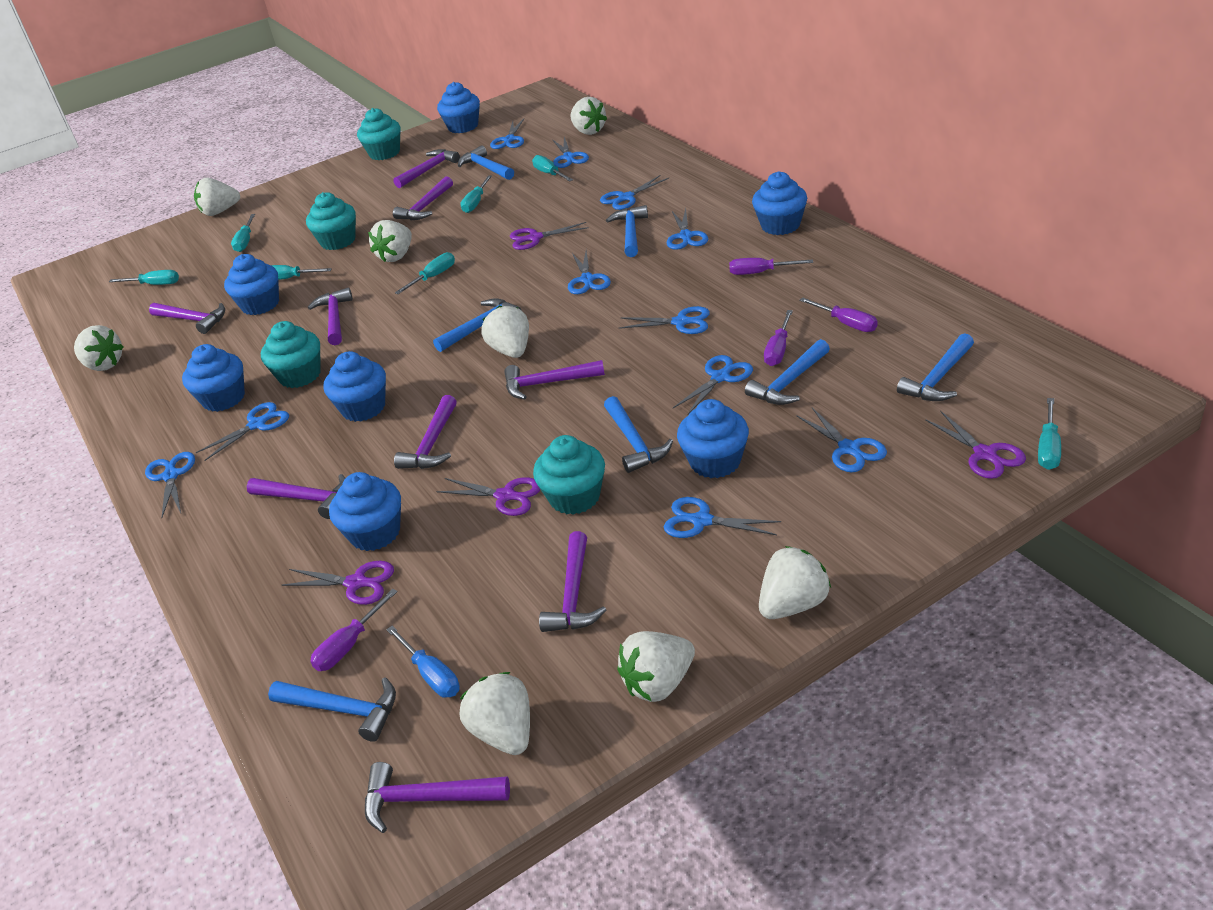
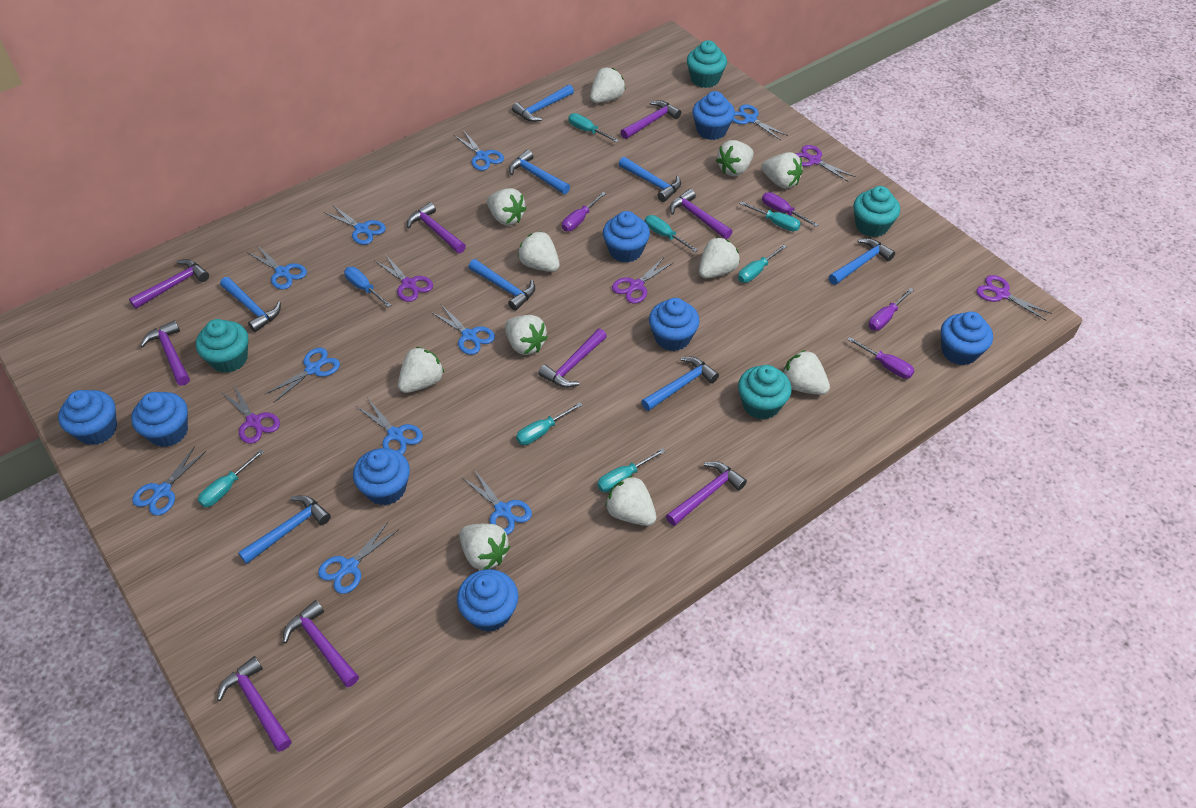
blue cupcake: [182,344,245,412] [224,254,279,315] [323,351,386,422] [329,472,401,551] [437,82,480,133] [677,399,749,478] [752,172,807,235] = 7 -> [58,390,117,445] [131,392,188,447] [353,448,410,505] [457,569,518,632] [603,211,650,263] [649,298,700,351] [692,91,735,140] [941,312,993,365] = 8
blue hammer: [268,677,396,742] [433,298,522,352] [458,145,514,180] [604,396,673,473] [606,205,648,257] [745,339,830,405] [897,333,974,401] = 7 -> [220,277,281,332] [238,495,331,564] [468,259,535,311] [509,150,570,194] [512,84,574,122] [619,157,681,202] [641,357,719,411] [829,238,895,285] = 8
blue scissors: [145,452,195,517] [195,402,289,461] [490,119,524,149] [552,137,589,168] [568,251,611,294] [600,175,669,210] [619,306,710,334] [664,497,781,538] [667,208,708,250] [673,355,753,415] [796,407,887,472] = 11 -> [132,446,206,516] [247,245,307,289] [265,348,340,403] [318,522,398,594] [324,205,386,245] [356,399,423,454] [431,306,495,355] [454,131,504,171] [463,469,532,535] [732,104,788,140] = 10
purple scissors: [282,561,394,605] [436,477,540,516] [510,222,589,250] [925,411,1026,479] = 4 -> [223,385,280,444] [375,254,433,302] [612,256,674,304] [795,145,856,182] [976,275,1052,321] = 5
white strawberry: [74,325,124,371] [194,178,240,216] [368,220,412,262] [459,672,530,755] [482,306,529,358] [571,97,607,135] [617,631,695,702] [759,546,831,619] = 8 -> [398,347,444,393] [459,524,510,570] [487,188,527,226] [505,315,548,355] [518,231,560,272] [590,68,626,103] [605,476,656,526] [699,237,740,278] [716,140,754,176] [762,152,803,189] [783,350,830,395] = 11

